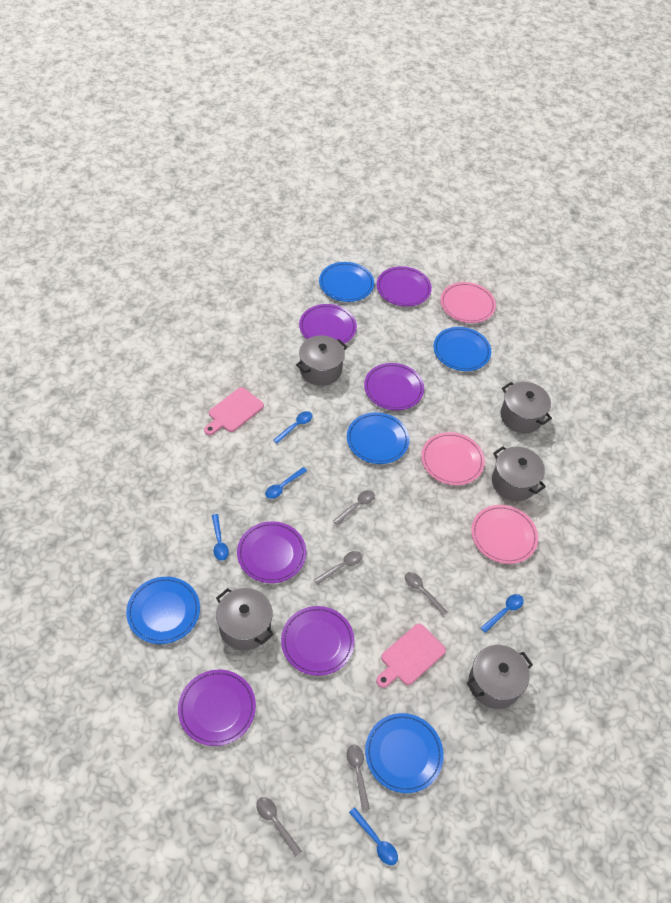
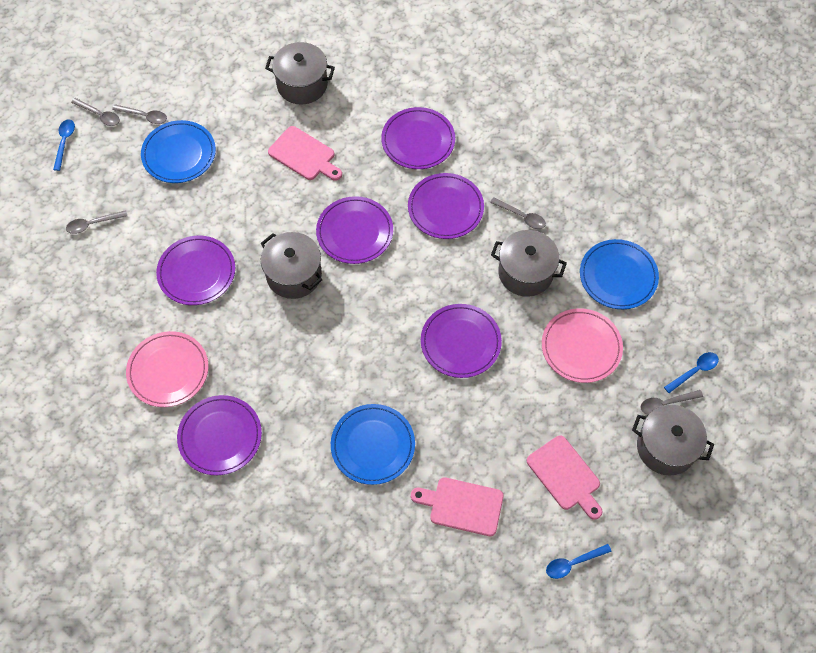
blue plate: [126,577,200,644] [319,262,374,302] [347,412,410,464] [365,713,444,793] [433,327,491,371] = 5 -> [141,120,216,183] [331,404,415,485] [580,239,659,309] = 3
blue spoon: [212,514,229,561] [265,467,307,499] [273,411,312,444] [349,807,398,865] [481,594,524,633] = 5 -> [53,119,75,171] [546,544,612,579] [664,352,719,393] = 3
grey pot: [216,588,274,650] [296,335,347,386] [467,645,533,709] [492,446,546,501] [500,382,552,433] = 5 -> [261,232,323,299] [265,42,335,105] [491,230,567,297] [632,405,714,476] = 4
pink cutting board: [204,387,264,435] [376,624,446,688] = 2 -> [268,126,342,181] [411,477,504,536] [527,435,603,520] = 3
pink plate: [421,432,485,485] [440,282,496,323] [471,505,538,564] = 3 -> [126,331,208,407] [542,308,623,383] = 2

